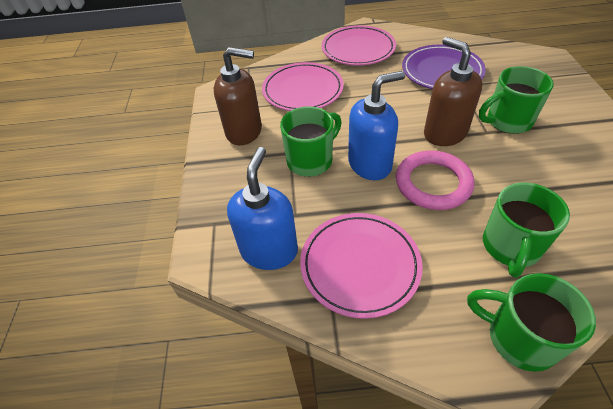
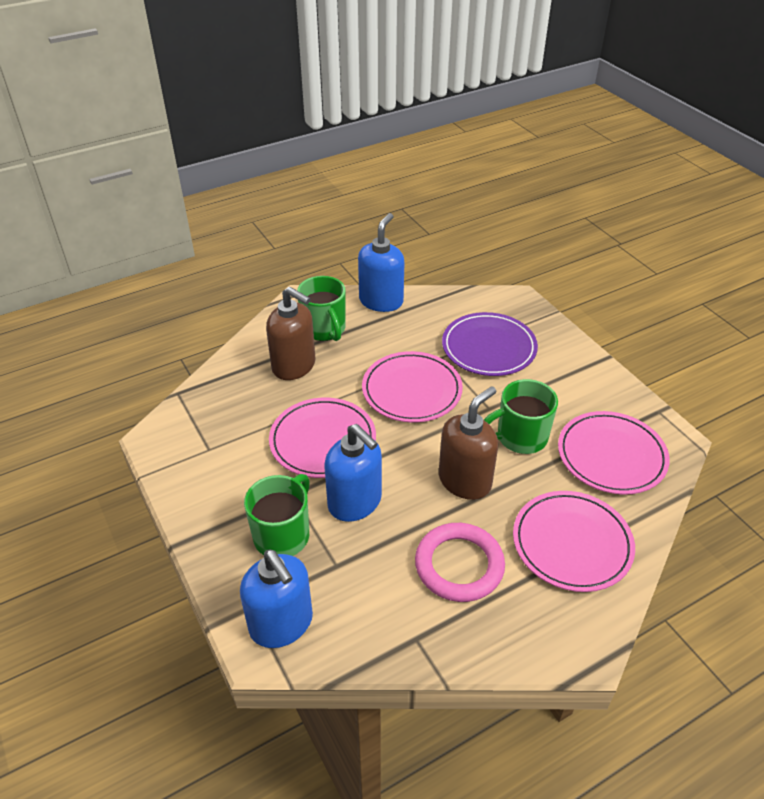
blue soap dispenser: [227,147,298,270] [348,71,405,180] = 2 -> [240,549,313,648] [324,424,382,522] [358,213,404,312] = 3
green mug: [280,106,342,177] [467,273,596,372] [479,66,554,134] [483,183,570,278] = 4 -> [244,474,310,556] [297,276,346,341] [484,379,558,454] = 3
pink plate: [262,62,344,111] [300,213,423,319] [322,25,396,66] = 3 -> [269,398,376,478] [362,351,463,422] [513,491,635,592] [558,411,670,495] = 4

